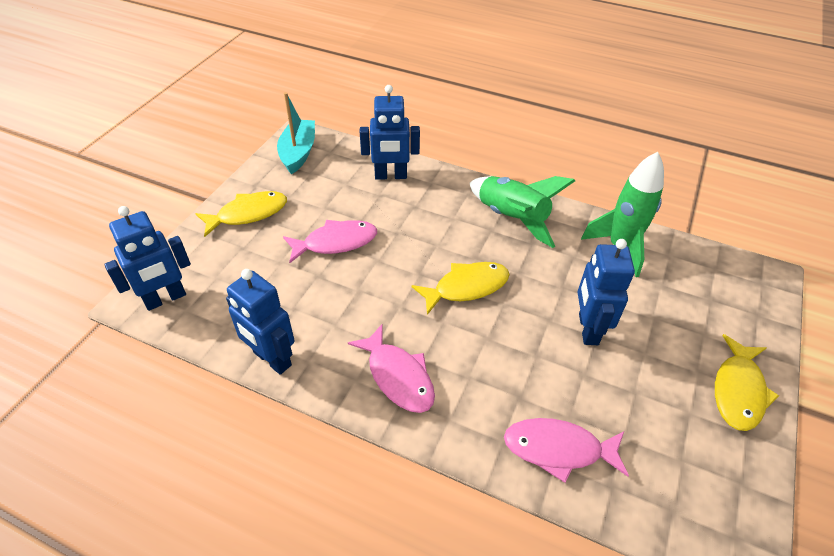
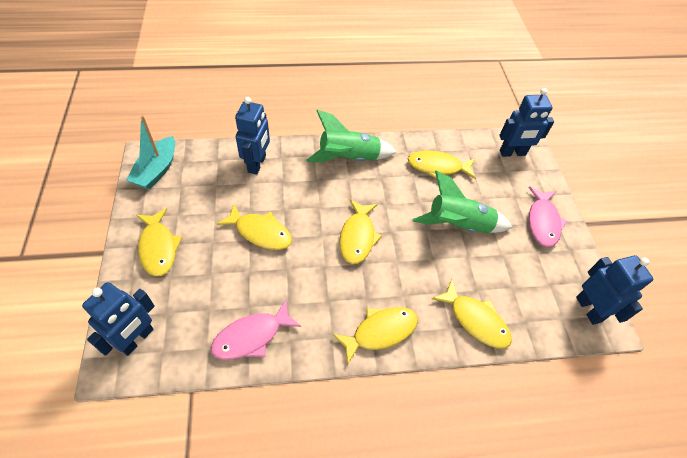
pink fish: [283,220,377,263] [348,324,435,413] [504,418,629,483] = 3 -> [211,300,301,360] [528,187,568,247] = 2
yellow fish: [195,191,287,237] [411,262,510,315] [715,334,779,431] = 3 -> [136,208,182,276] [217,204,292,250] [332,307,418,365] [339,199,382,264] [408,150,476,179] [432,279,512,349] = 6

